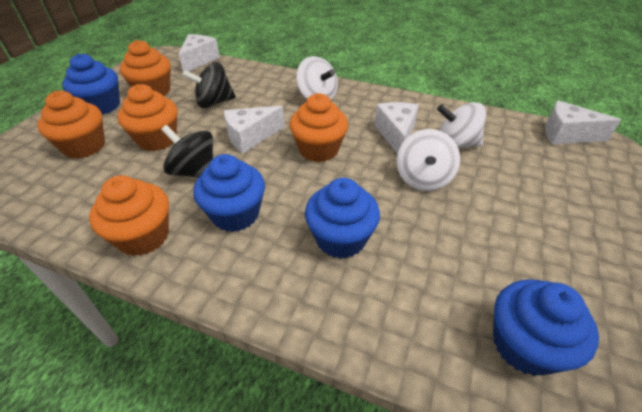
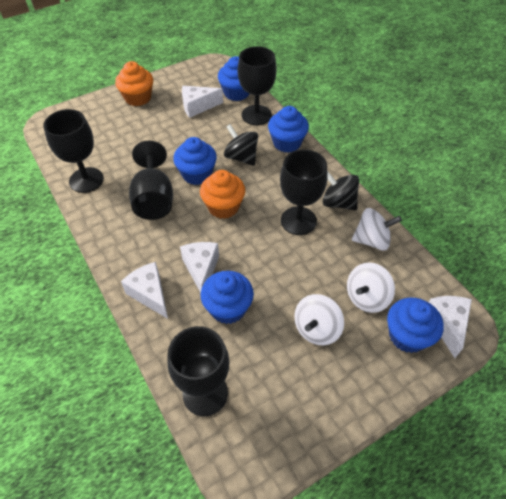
black goblet: none = 0 -> [43,109,104,193] [129,141,173,220] [167,326,230,416] [238,46,276,125] [280,149,328,235] = 5
blue cupcake: [62,53,120,115] [193,154,265,232] [305,178,380,259] [493,279,599,376] = 4 -> [173,137,217,185] [201,271,254,324] [218,56,249,101] [268,106,309,153] [387,298,444,353] = 5
orange cupcake: [37,91,105,159] [89,175,169,256] [118,84,177,151] [120,40,171,96] [289,94,348,162] = 5 -> [115,61,153,106] [200,170,245,219] = 2

